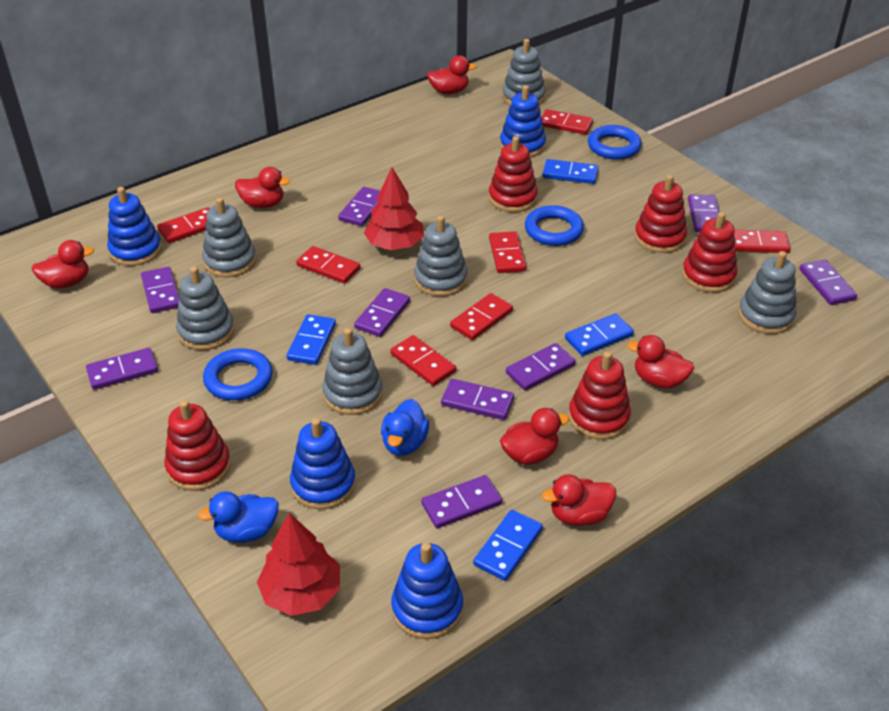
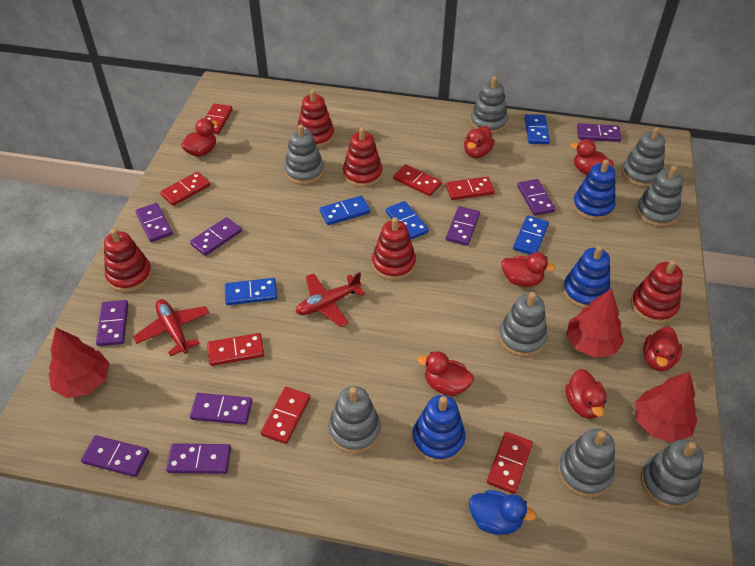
blue domino: [287,314,336,365] [473,510,543,581] [543,159,598,184] [565,313,634,356] = 4 -> [225,278,277,305] [320,196,370,225] [386,201,429,240] [513,216,549,255] [525,114,550,144] = 5
blue duck: [198,491,279,543] [381,399,429,456] = 2 -> [469,490,537,535] = 1
blue ring: [203,348,273,401] [525,205,584,246] [588,125,642,160] = 3 -> none = 0
blue stacking toy: [107,187,162,266] [290,418,356,509] [391,542,463,639] [500,85,546,157] = 4 -> [412,395,466,463] [563,245,610,308] [572,160,616,221] = 3
grey stacking toy: [176,266,235,350] [202,198,256,277] [322,328,383,415] [414,215,468,296] [502,39,546,105] [738,251,797,334] = 6 -> [284,125,324,184] [328,386,381,454] [470,76,508,134] [498,292,548,357] [558,428,615,498] [622,127,665,187] [636,166,683,227] [641,439,704,509] = 8
red duck: [31,240,94,288] [235,167,290,208] [427,55,477,94] [500,408,569,465] [542,474,616,526] [627,335,694,388] = 6 -> [181,118,218,157] [418,351,474,396] [464,126,495,158] [502,252,555,287] [565,369,607,419] [571,139,613,175] [643,327,682,371] = 7
red plane: none = 0 -> [133,299,209,356] [296,272,365,327] = 2
red tree: [257,513,340,616] [364,167,424,250] = 2 -> [49,328,110,398] [566,288,624,358] [635,371,697,442] = 3

